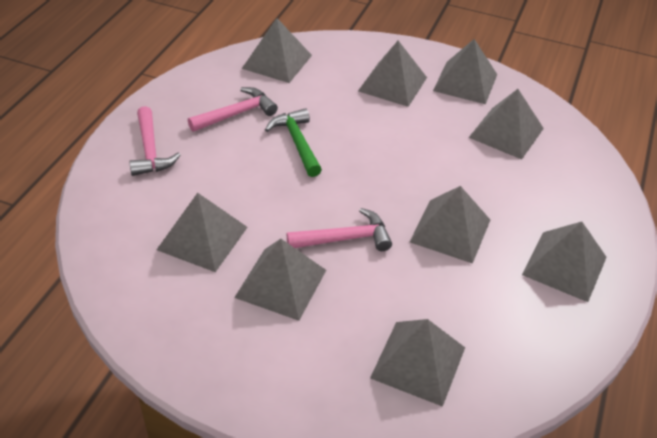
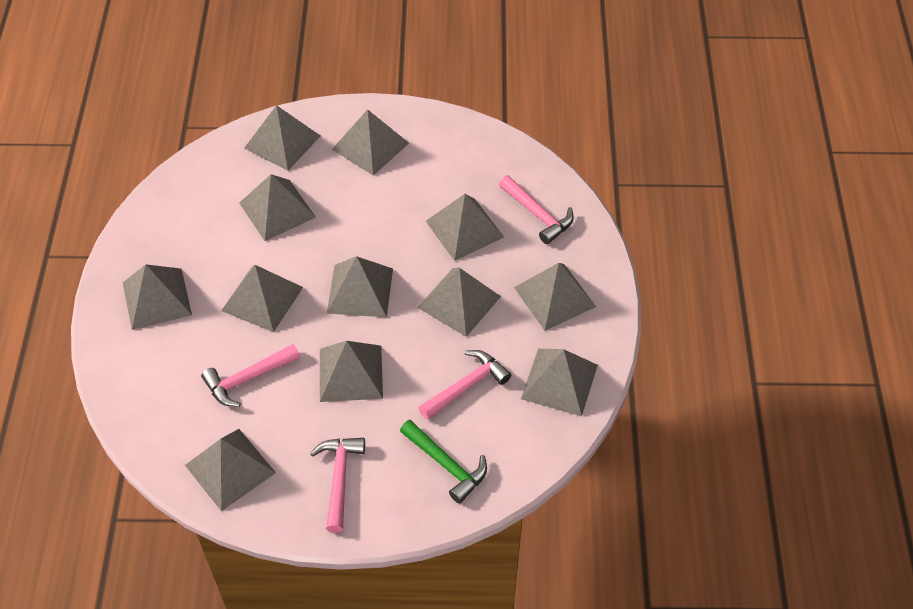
grey pyramid: [157,193,248,272] [234,239,326,321] [242,18,312,83] [358,41,427,107] [370,319,465,407] [410,186,490,264] [433,39,497,104] [468,89,544,159] [522,222,607,302] = 9 -> [123,264,192,330] [185,429,276,511] [221,265,303,332] [239,174,316,241] [244,105,321,171] [320,341,383,402] [327,256,393,317] [332,109,409,176] [417,268,501,337] [426,194,504,261] [514,263,596,331] [521,349,598,416] = 12
pink hammer: [129,106,181,176] [188,87,278,132] [287,208,392,251] = 3 -> [201,344,300,407] [310,438,365,533] [418,350,511,420] [499,175,574,244] = 4

